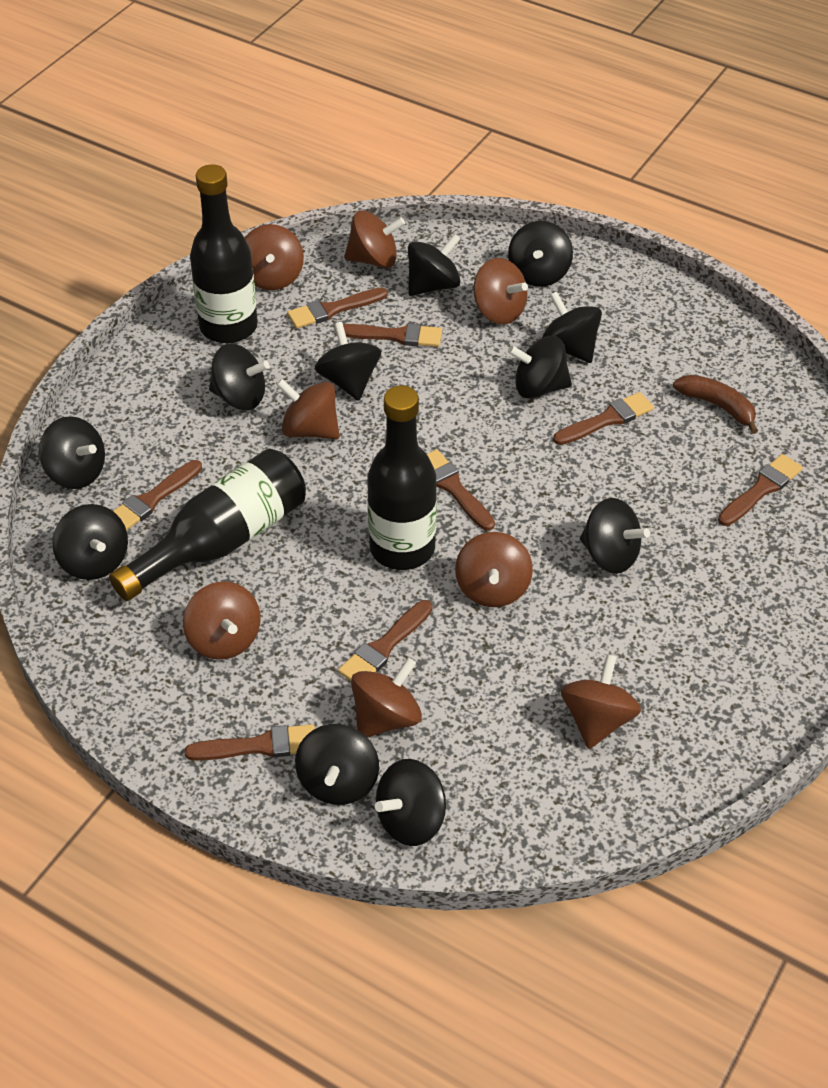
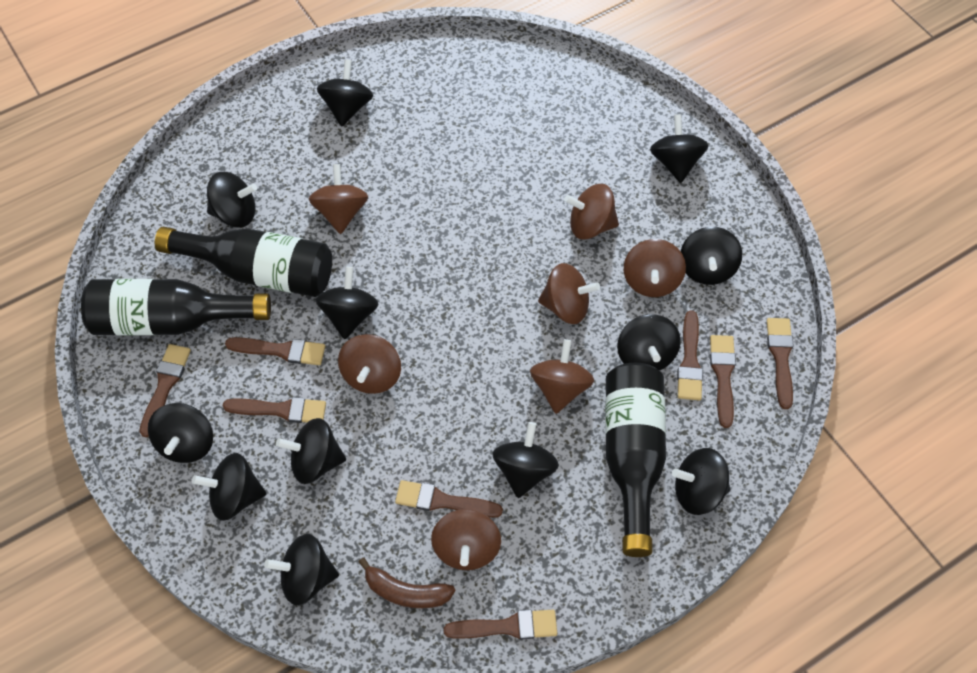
black spinning top: [39,416,105,489] [52,504,128,580] [209,344,270,410] [295,724,379,805] [315,322,381,401] [375,759,446,846] [408,233,461,296] [508,221,573,287] [508,336,572,399] [542,291,602,363] [580,498,650,574] = 11 -> [148,403,213,463] [192,453,266,521] [207,172,257,228] [264,534,339,605] [276,418,346,484] [316,267,378,339] [317,59,373,127] [492,422,559,498] [617,314,681,371] [650,114,709,183] [672,448,730,515] [681,227,742,285] = 12
brown spinning top: [183,582,261,659] [245,224,304,290] [276,379,339,439] [344,211,405,268] [351,657,422,738] [455,532,533,607] [473,258,528,324] [561,654,641,749] = 8 -> [309,164,368,234] [338,334,401,394] [431,509,501,570] [530,339,594,414] [538,263,600,324] [564,184,619,240] [624,239,686,297] = 7

